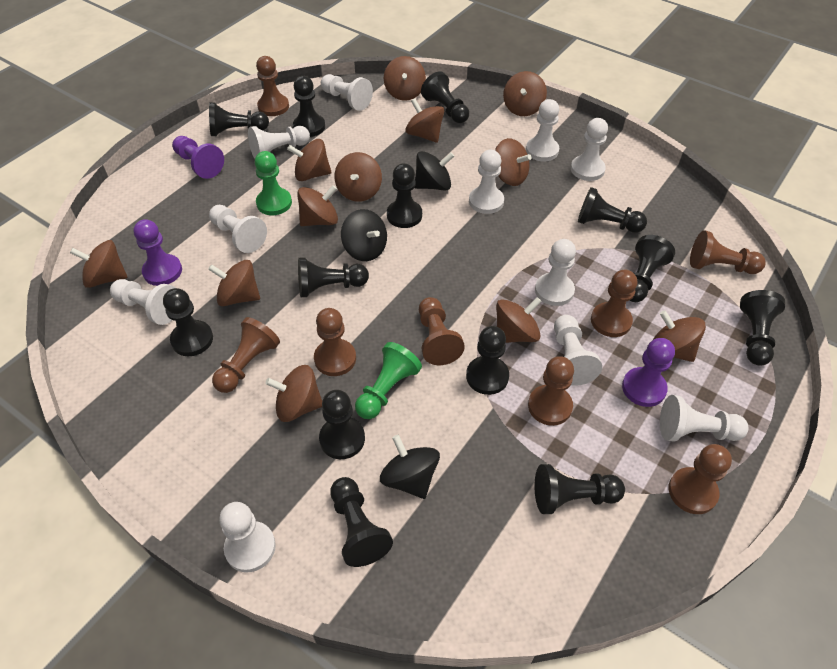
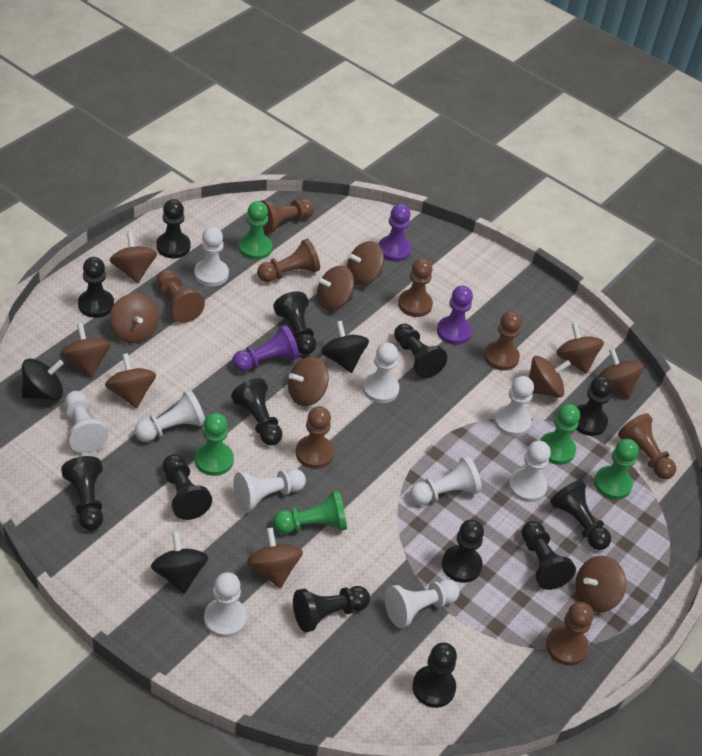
green pawn: [254,151,292,215] [355,342,422,419] = 2 -> [195,413,234,476] [239,201,272,260] [273,490,347,534] [540,404,580,465] [594,439,639,500] = 5
white pawn: [110,279,176,325] [209,205,267,253] [219,502,276,573] [248,126,310,158] [321,74,373,111] [469,150,504,214] [526,99,559,162] [535,239,576,306] [554,315,602,386] [571,118,608,181] [660,395,749,441] = 11 -> [65,391,108,453] [134,389,205,442] [194,227,229,286] [204,572,247,638] [233,469,306,512] [363,342,399,403] [385,579,460,628] [410,456,482,505] [494,376,534,437] [508,441,551,502] = 10

